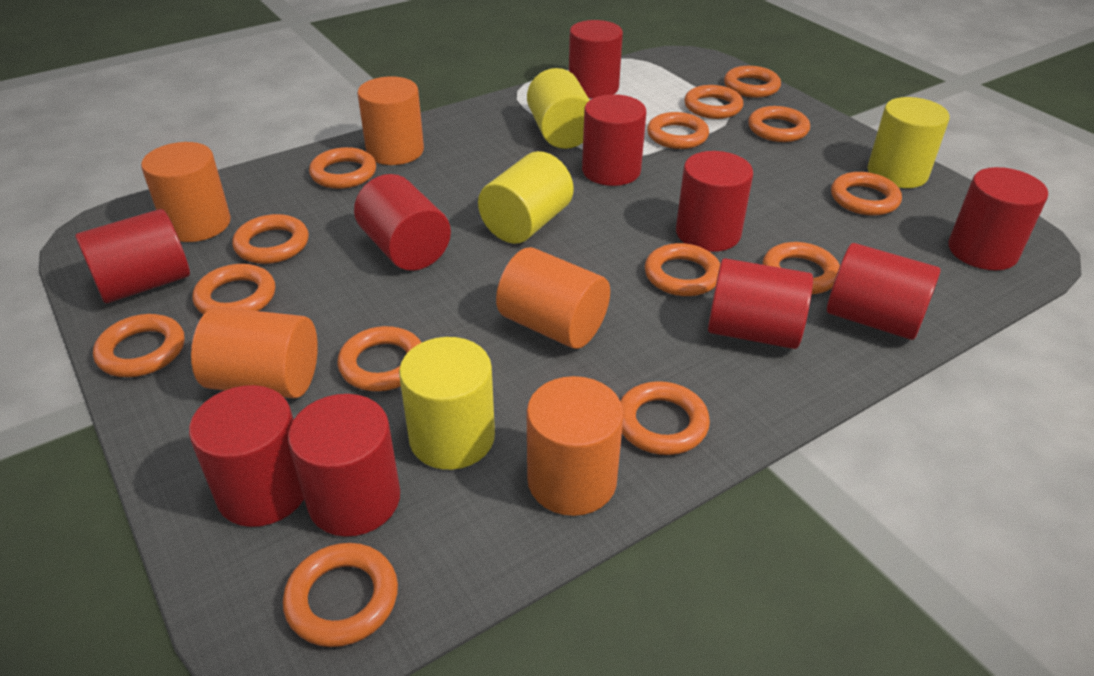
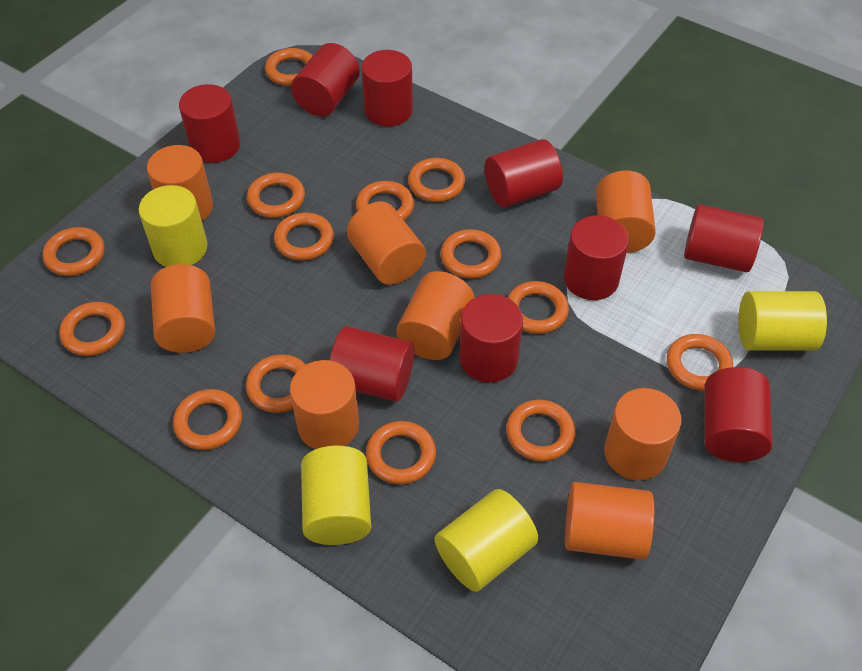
orange cylinder: [141,142,231,242] [191,307,318,399] [357,76,424,165] [496,247,610,349] [527,376,624,516] = 5 -> [147,145,213,221] [151,264,215,353] [290,360,359,449] [347,201,426,285] [396,271,475,360] [565,482,654,560] [596,170,656,253] [604,388,682,481] = 8
red cylinder: [75,209,190,303] [189,385,304,527] [288,394,400,537] [354,174,451,271] [569,20,623,99] [582,94,646,186] [676,151,753,252] [708,258,813,349] [827,243,941,340] [948,167,1048,270] = 10 -> [179,84,240,163] [291,43,360,116] [330,326,414,401] [361,50,413,126] [459,294,523,382] [485,139,563,208] [564,215,629,300] [684,205,764,272] [705,367,772,462] = 9

